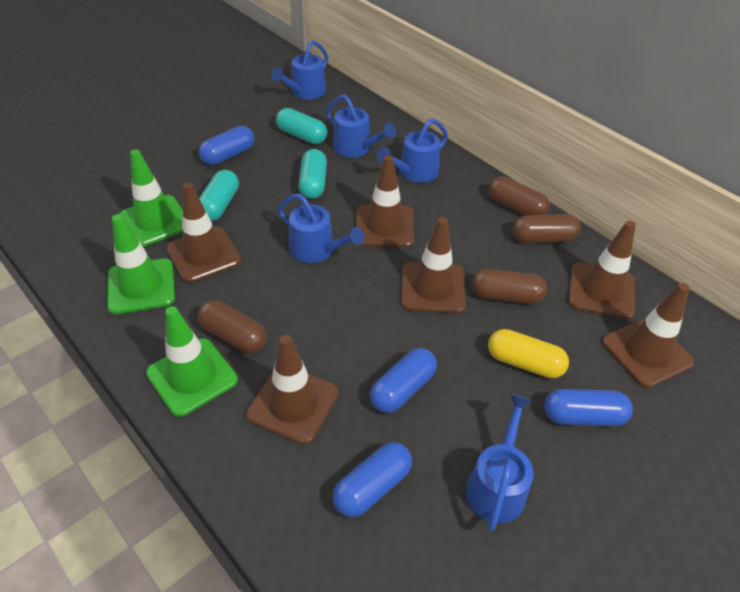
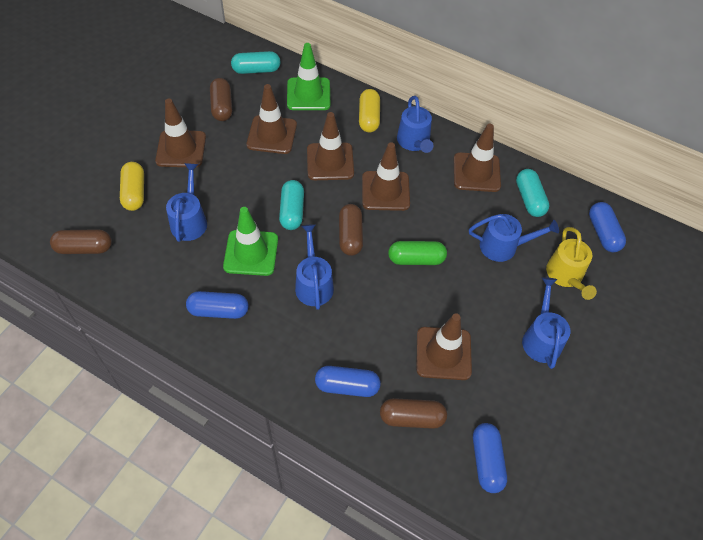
green capsule: none = 0 -> [388,241,447,265] = 1
green traffic cone: [107,214,175,314] [120,149,183,247] [146,306,238,417] = 3 -> [223,207,278,276] [287,43,330,110] = 2
yellow capsule: [488,329,569,378] = 1 -> [120,162,144,211] [359,89,380,132] = 2
yellow watering can: none = 0 -> [546,227,597,300] = 1

